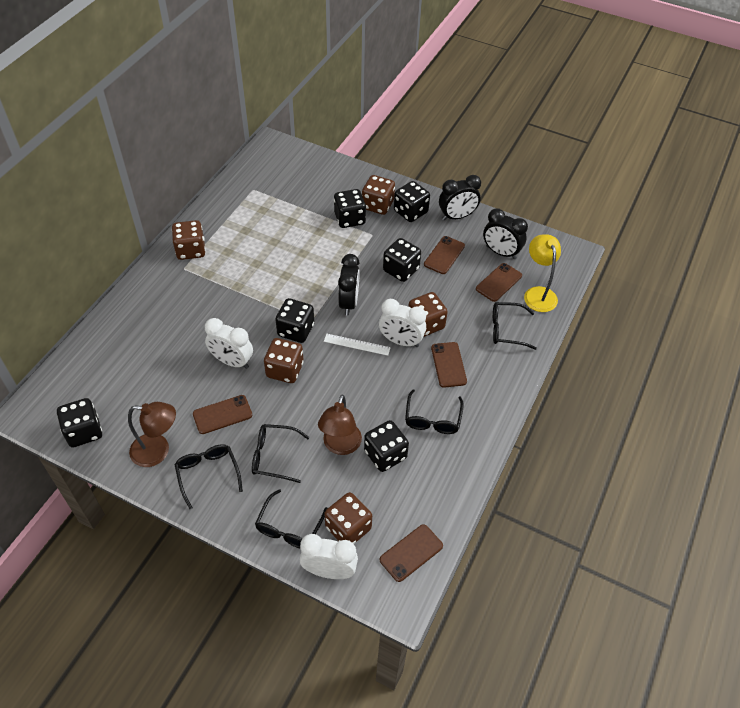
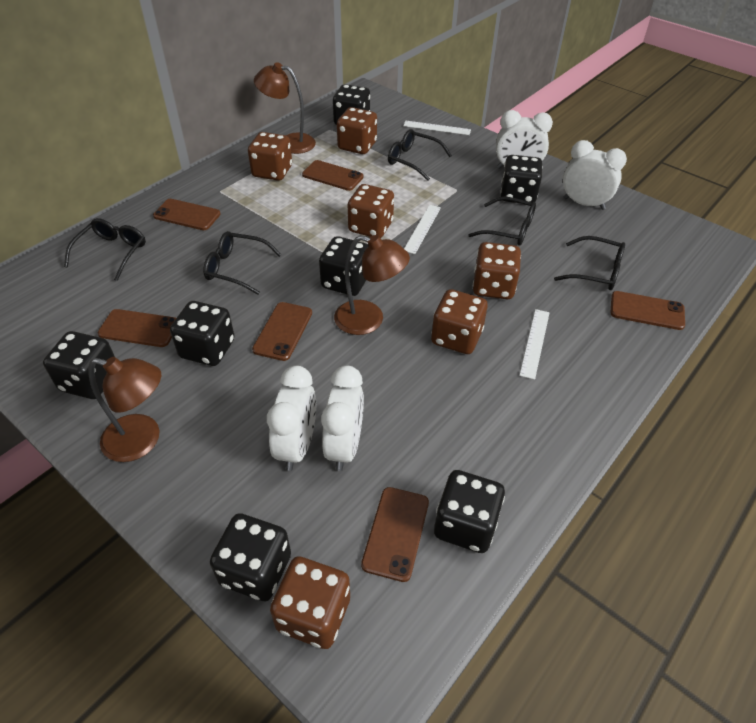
black clock: [338,254,360,315] [439,175,481,220] [483,208,528,259] = 3 -> none = 0
black dice: [57,398,102,447] [275,298,314,343] [334,189,366,228] [364,420,409,472] [383,238,421,282] [394,181,430,222] = 6 -> [43,331,115,399] [170,301,235,366] [210,513,291,601] [319,236,369,296] [333,84,370,125] [434,470,505,553] [500,155,542,203] = 7
brown dice: [172,220,205,260] [264,338,304,383] [324,492,372,544] [362,175,395,215] [408,292,448,337] = 5 -> [248,132,292,181] [270,556,350,649] [337,107,377,154] [348,184,394,238] [431,289,488,354] [473,242,521,299] = 6
brown lamp: [128,402,176,467] [318,394,362,455] = 2 -> [88,357,161,462] [254,62,316,154] [334,235,410,335] = 3
brown phone: [193,395,252,434] [380,524,443,582] [424,236,465,274] [431,342,467,388] [476,263,522,302] = 5 -> [98,309,176,347] [153,199,220,230] [252,302,312,361] [302,160,363,191] [361,487,429,582] [611,291,685,330] = 6
white clock: [205,318,253,369] [300,534,358,579] [379,299,426,347] = 3 -> [267,366,316,471] [321,365,364,471] [496,110,553,169] [563,140,627,210] = 4
white ruler: [324,334,391,356] = 1 -> [403,121,471,135] [404,205,441,254] [519,309,550,380] = 3
yellow lamp: [524,234,561,312] = 1 -> none = 0

